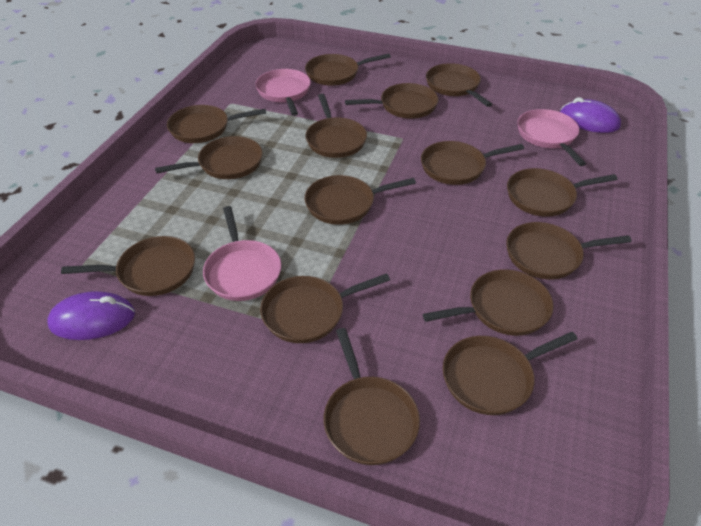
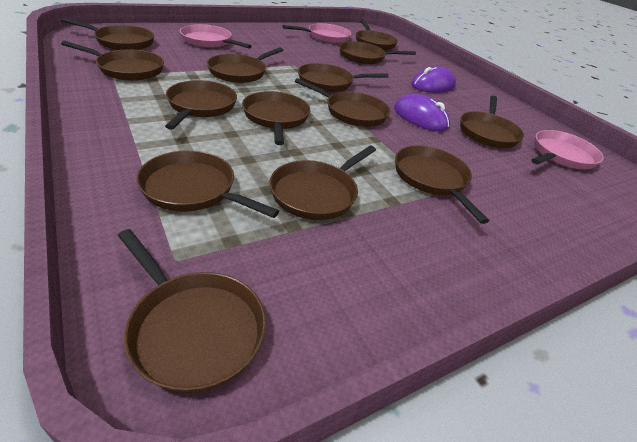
brown pan: [61,236,195,296] [155,136,263,179] [167,105,266,143] [260,273,390,343] [305,53,391,86] [305,94,367,158] [305,175,416,225] [324,328,420,465] [345,83,438,119] [421,141,524,185] [423,269,554,336] [426,63,492,107] [443,332,578,415] [506,222,632,279] [507,168,617,217] = 15 -> [61,18,154,50] [61,41,164,81] [118,229,266,393] [136,150,279,218] [165,80,237,130] [207,47,283,83] [242,91,310,145] [269,146,376,220] [295,78,390,127] [298,63,389,92] [339,41,416,64] [356,19,398,50] [395,145,489,224] [460,96,524,148] = 14

